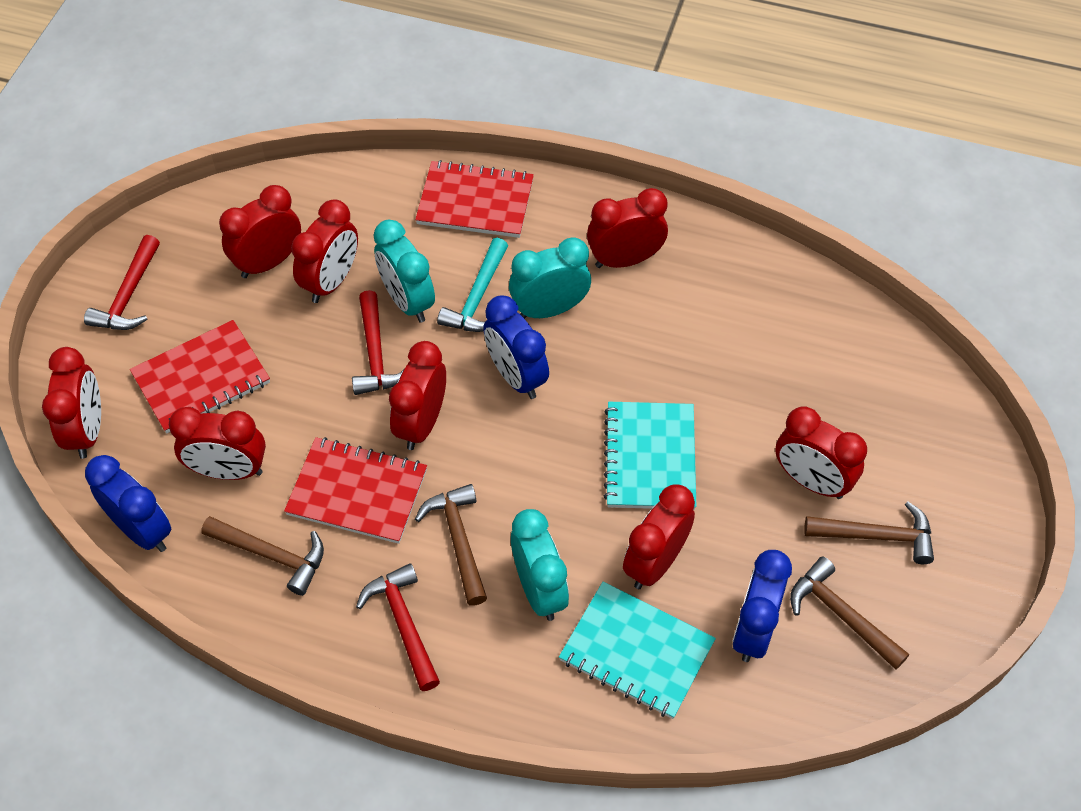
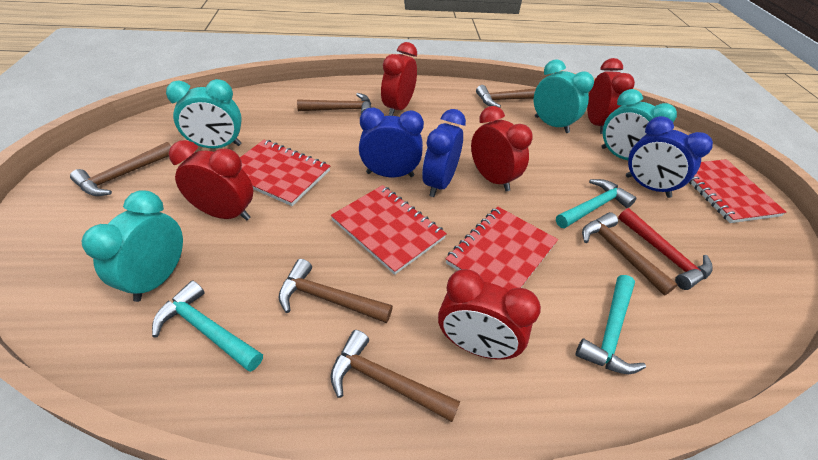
brown hammer: [201,516,324,596] [415,484,487,606] [790,557,909,670] [804,502,934,564] = 4 -> [70,142,171,196] [278,259,393,323] [297,93,371,114] [330,330,460,422] [476,85,536,108] [582,212,678,295] = 6
red clock: [42,347,101,459] [169,407,266,480] [219,185,301,278] [291,199,358,303] [389,341,446,450] [587,188,668,268] [623,484,695,589] [775,407,867,499] = 8 -> [168,140,253,220] [381,42,417,116] [438,269,541,360] [471,106,533,191] [587,58,635,134] = 5
red hammer: [84,235,160,330] [352,290,403,395] [356,563,440,691] = 3 -> [618,208,713,290] = 1
red notebook: [130,320,270,433] [284,437,427,544] [415,160,534,238] = 3 -> [240,140,330,206] [331,185,447,275] [446,207,558,290] [689,159,787,223] = 4
turquoise clock: [374,220,435,323] [509,237,591,319] [511,509,569,621] = 3 -> [82,190,183,302] [166,79,242,148] [534,59,594,133] [601,89,677,160] = 4
turquoise hammer: [437,238,508,332] = 1 -> [152,280,263,372] [556,179,637,228] [576,275,646,374] = 3
turquoise notebook: [559,582,716,719] [604,402,696,510] = 2 -> none = 0

